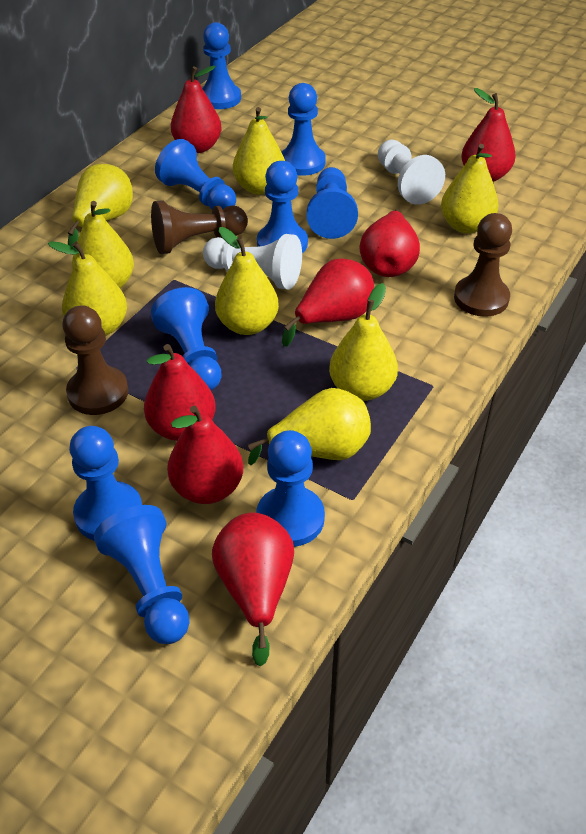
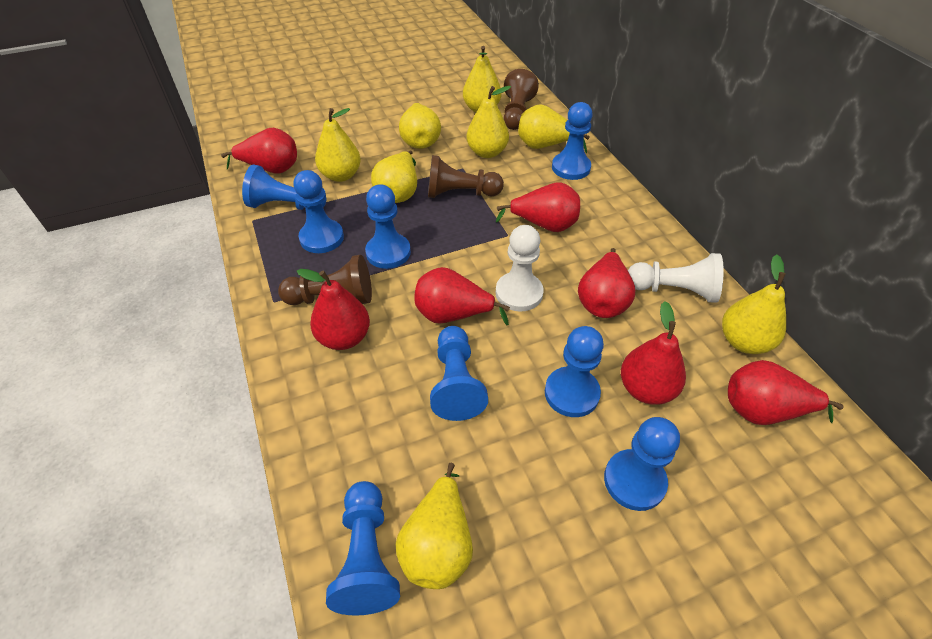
blue pawn: [69,426,142,541] [94,505,190,644] [151,287,221,390] [155,139,236,209] [202,22,241,109] [256,430,325,547] [257,161,308,254] [282,83,326,176] [307,167,358,239] = 9 -> [242,165,326,210] [293,170,344,253] [326,481,400,616] [365,184,411,269] [430,326,488,421] [545,326,604,417] [552,102,593,180] [604,417,680,511] = 8

